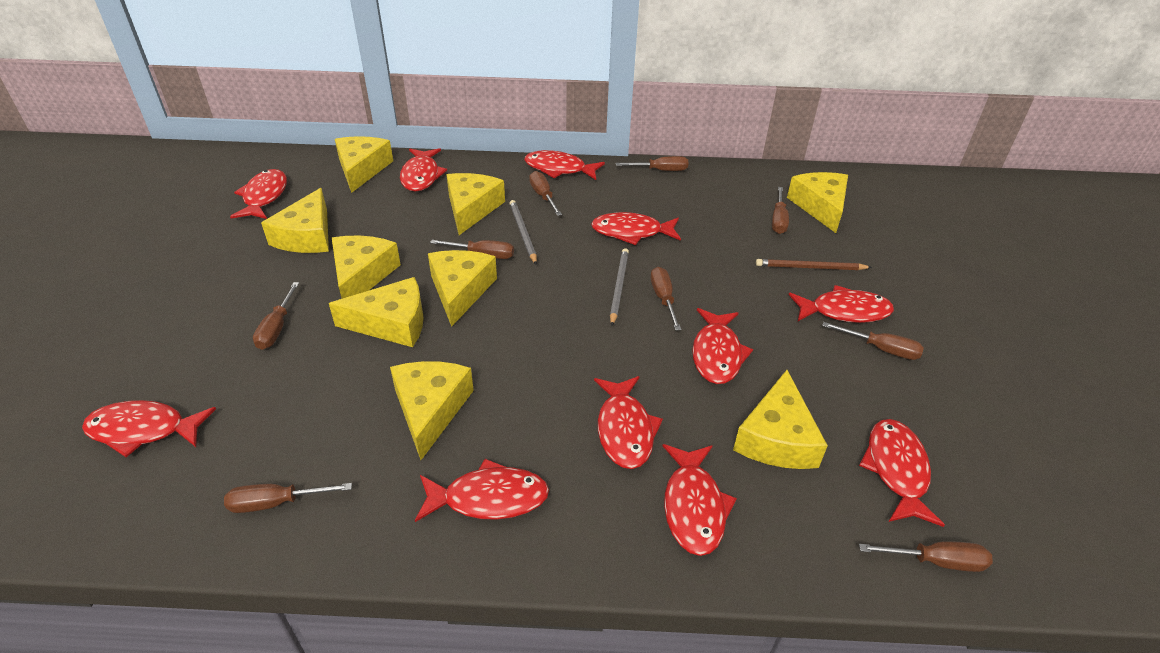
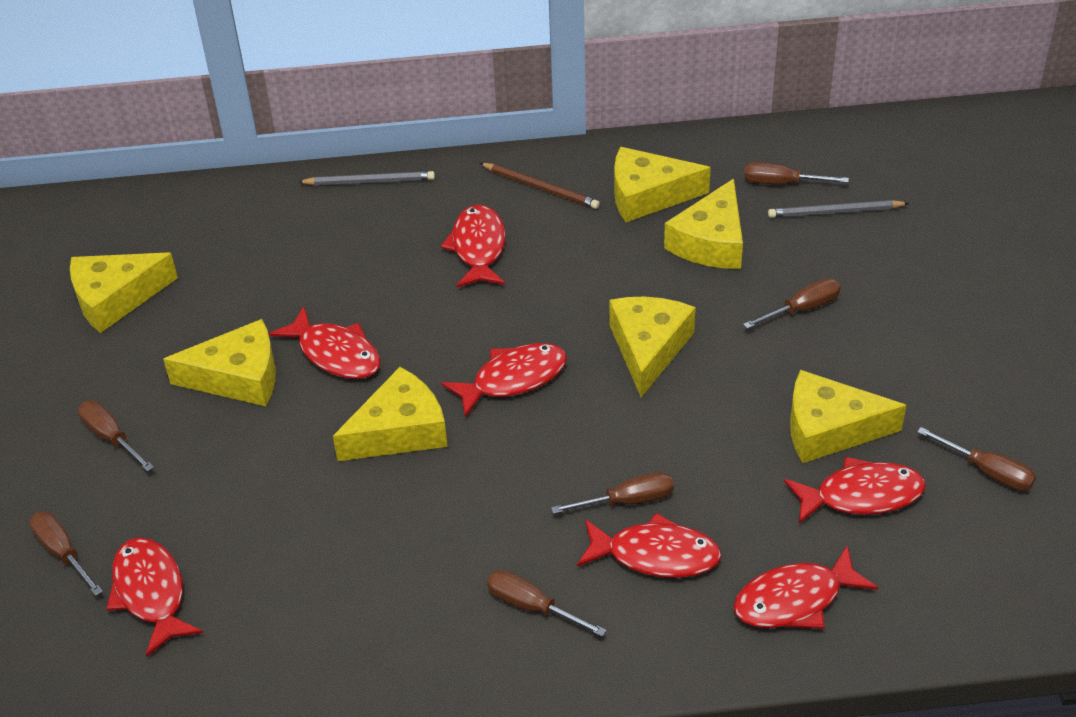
brown screwdriver: [224,483,352,513] [253,282,299,350] [430,240,514,259] [529,171,562,216] [616,156,688,171] [650,267,681,331] [772,187,789,234] [822,322,924,360] [859,541,993,572] = 9 -> [29,511,103,596] [78,400,154,472] [487,570,607,637] [551,472,674,514] [743,278,841,329] [744,162,849,184] [917,427,1036,491] = 7
red fish: [82,400,216,457] [230,169,287,219] [400,148,447,192] [415,459,549,522] [524,150,605,180] [591,212,681,245] [594,376,663,469] [663,444,737,556] [692,308,753,384] [789,285,894,323] [859,419,945,527] = 11 -> [106,537,203,657] [269,306,380,379] [440,204,506,287] [441,343,567,417] [577,513,721,578] [733,545,878,629] [784,457,926,524] = 7
yellow cheese: [261,188,329,253] [329,277,424,347] [332,236,401,299] [335,136,393,193] [390,361,474,460] [428,250,497,327] [446,173,505,235] [733,370,828,469] [787,172,848,233] = 9 -> [70,252,178,333] [163,319,276,406] [333,367,448,461] [609,297,696,397] [614,147,711,222] [664,179,743,269] [790,370,907,463] = 7

